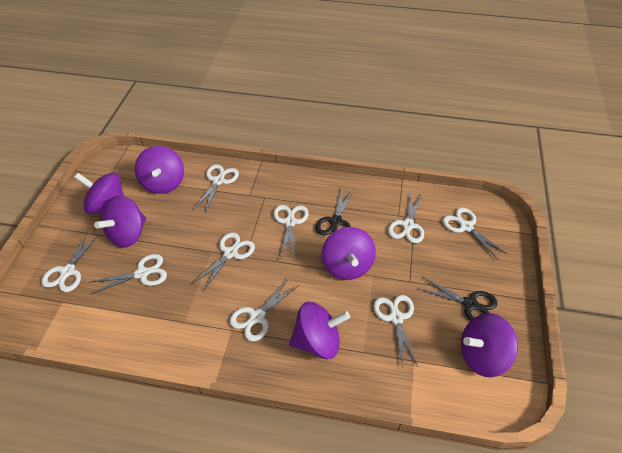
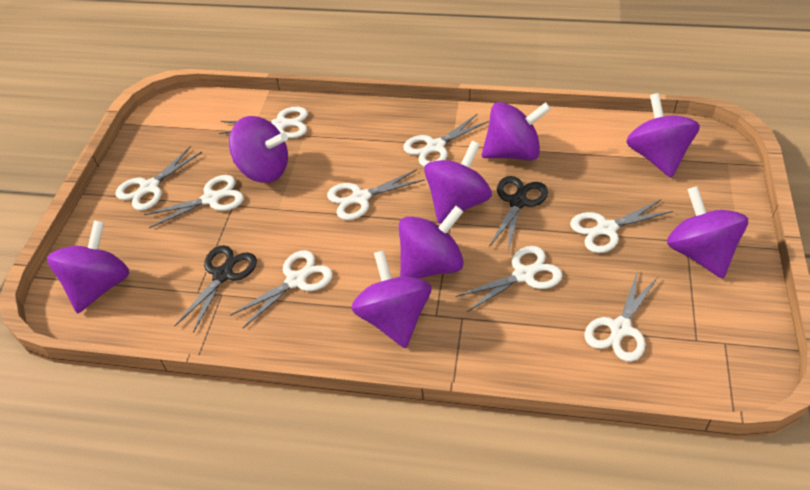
purple spinning top: [74,172,124,214] [94,195,146,248] [135,146,184,194] [289,302,350,359] [321,227,376,280] [461,313,518,377] = 6 -> [47,220,129,313] [229,116,288,183] [351,250,432,348] [399,206,464,279] [424,141,492,223] [482,102,551,160] [626,93,700,178] [667,186,748,279] = 8

